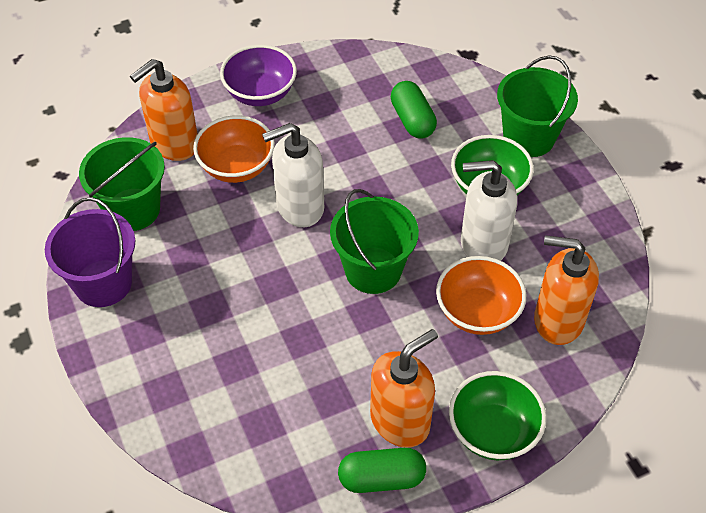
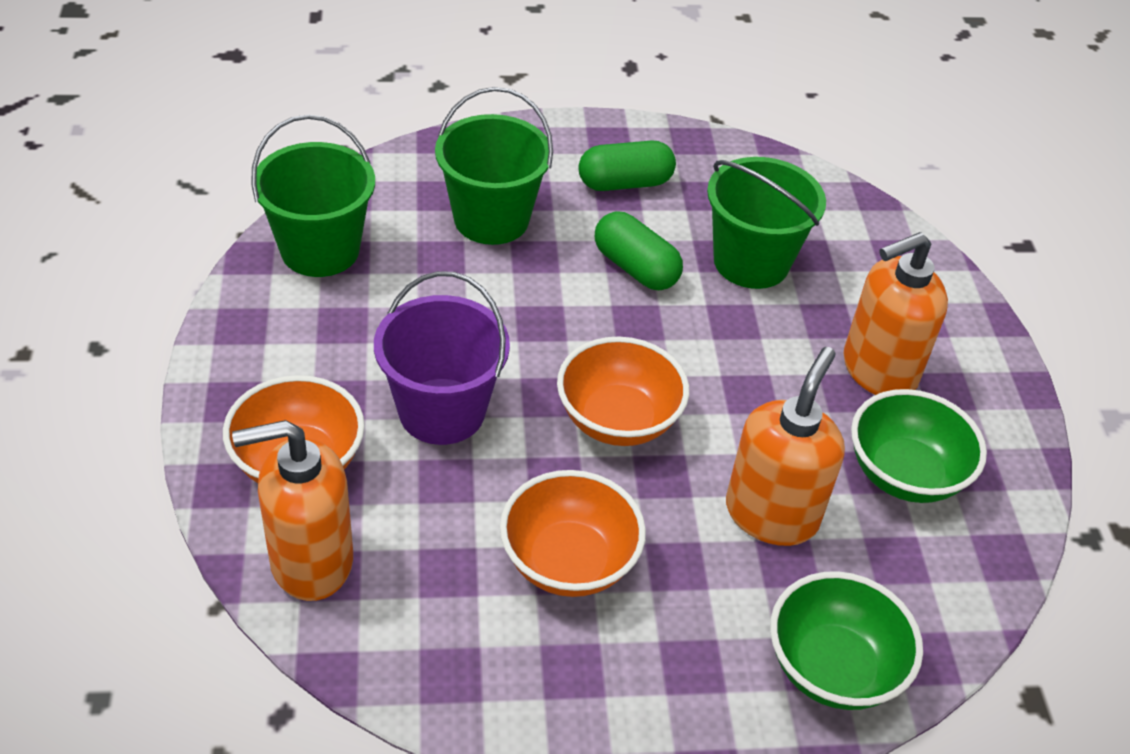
orange bowl: [193,115,275,183] [436,256,526,335] = 2 -> [223,375,365,483] [500,470,646,597] [557,337,689,446] = 3
purple bowl: [220,45,297,106] = 1 -> none = 0
white soap dispenser: [262,123,324,227] [461,160,517,261] = 2 -> none = 0

